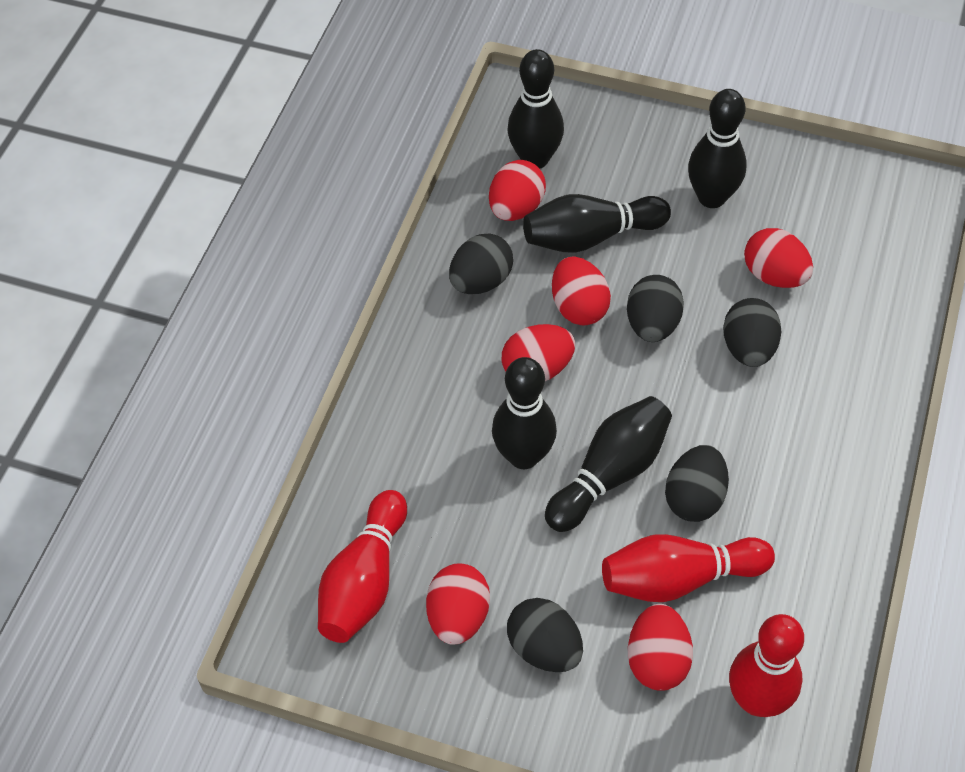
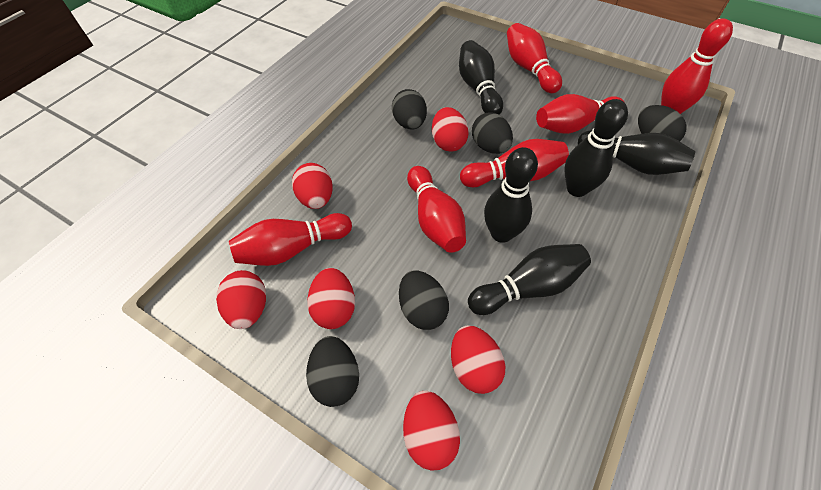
red bowling pin: [318,490,407,643] [602,534,775,602] [729,614,804,717] = 3 -> [229,213,352,266] [407,166,466,253] [460,139,569,187] [507,23,562,93] [536,94,625,134] [661,18,733,114] = 6

